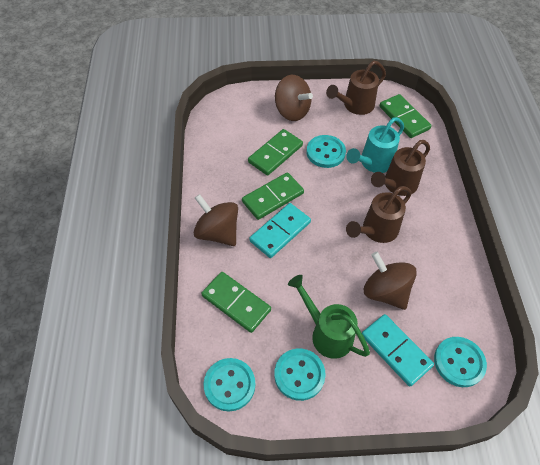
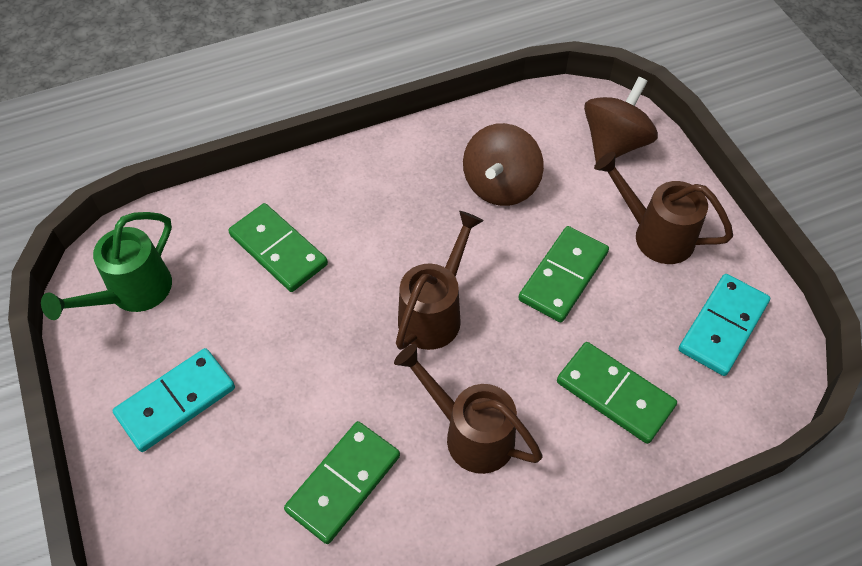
brown spinning top: [194,194,238,246] [275,75,313,121] [364,252,417,310] = 3 -> [463,123,544,206] [584,77,658,163] = 2
turquoise button: [204,358,255,412] [274,349,326,401] [306,135,346,168] [434,337,487,387] = 4 -> none = 0
turquoise watering can: [346,117,404,173] = 1 -> none = 0

